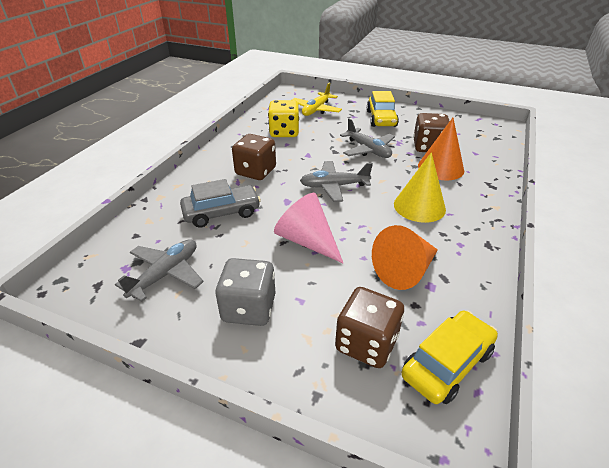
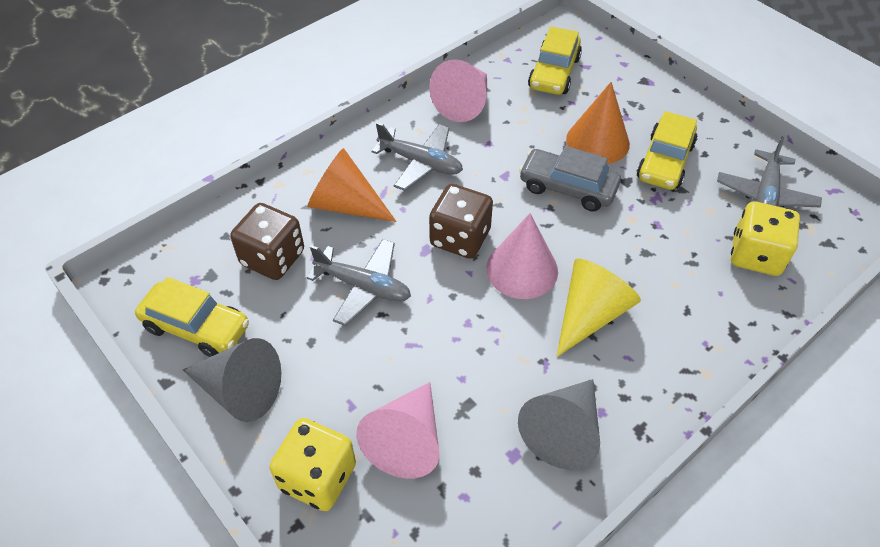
brown dice: [232,134,276,180] [335,287,404,368] [413,113,450,152] = 3 -> [230,203,304,280] [429,184,493,259] = 2
grey cone: none = 0 -> [183,338,281,422] [518,379,600,470] = 2
grey dice: [216,258,275,326] = 1 -> none = 0
pink cone: [274,193,343,263] = 1 -> [356,382,440,479] [429,59,487,122] [486,213,558,299] = 3
yellow car: [367,91,399,127] [401,311,498,404] = 2 -> [135,277,249,357] [528,26,582,95] [637,111,697,190] = 3
yellow dice: [268,100,299,137] = 1 -> [269,418,356,511] [731,201,800,276] = 2
yellow plane: [292,83,342,116] = 1 -> none = 0

